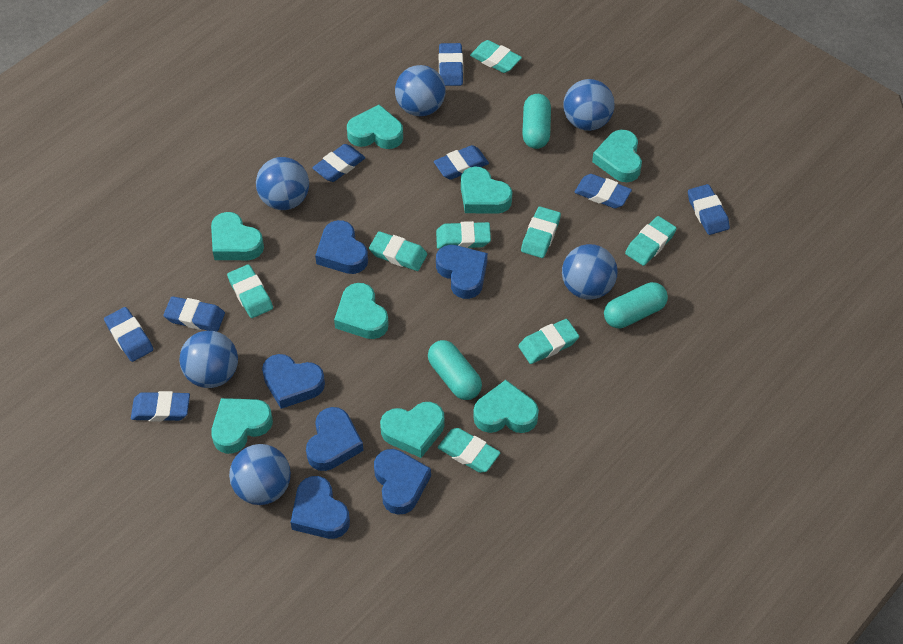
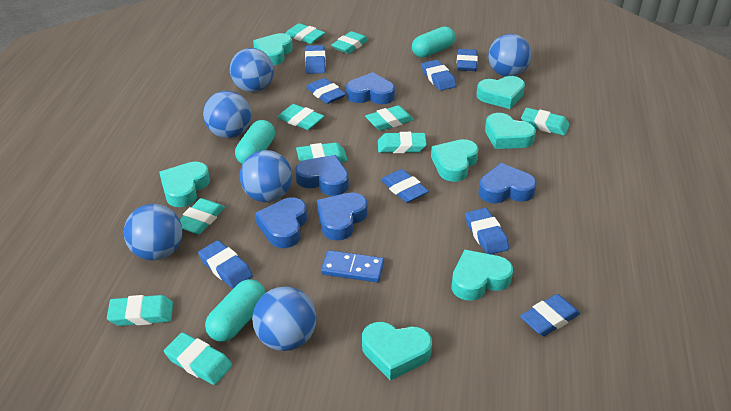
blue domino: none = 0 -> [321,250,384,282] = 1
blue heart: [262,354,325,409] [291,476,350,539] [306,407,364,471] [315,220,368,274] [374,449,431,515] [436,245,488,299] = 6 -> [255,197,307,248] [295,155,349,196] [317,192,367,240] [346,72,395,104] [479,163,537,203] = 5
turquoise eraser: [227,264,273,318] [369,231,427,271] [436,221,491,249] [438,428,500,473] [470,40,522,73] [518,319,579,364] [521,206,561,258] [625,216,677,266] = 8 -> [107,295,173,326] [164,332,232,385] [180,198,225,235] [277,104,324,130] [285,23,325,44] [296,143,348,162] [332,31,368,54] [365,105,414,131] [378,132,427,153] [521,108,570,136] = 10
turquoise heart: [211,212,264,260] [211,398,273,454] [334,283,389,339] [347,104,403,149] [380,402,444,458] [461,167,512,214] [473,380,539,433] [592,130,642,182] = 8 -> [159,162,210,207] [253,33,293,66] [362,322,432,381] [431,139,479,182] [451,250,513,301] [477,76,525,109] [485,113,536,149] = 7

